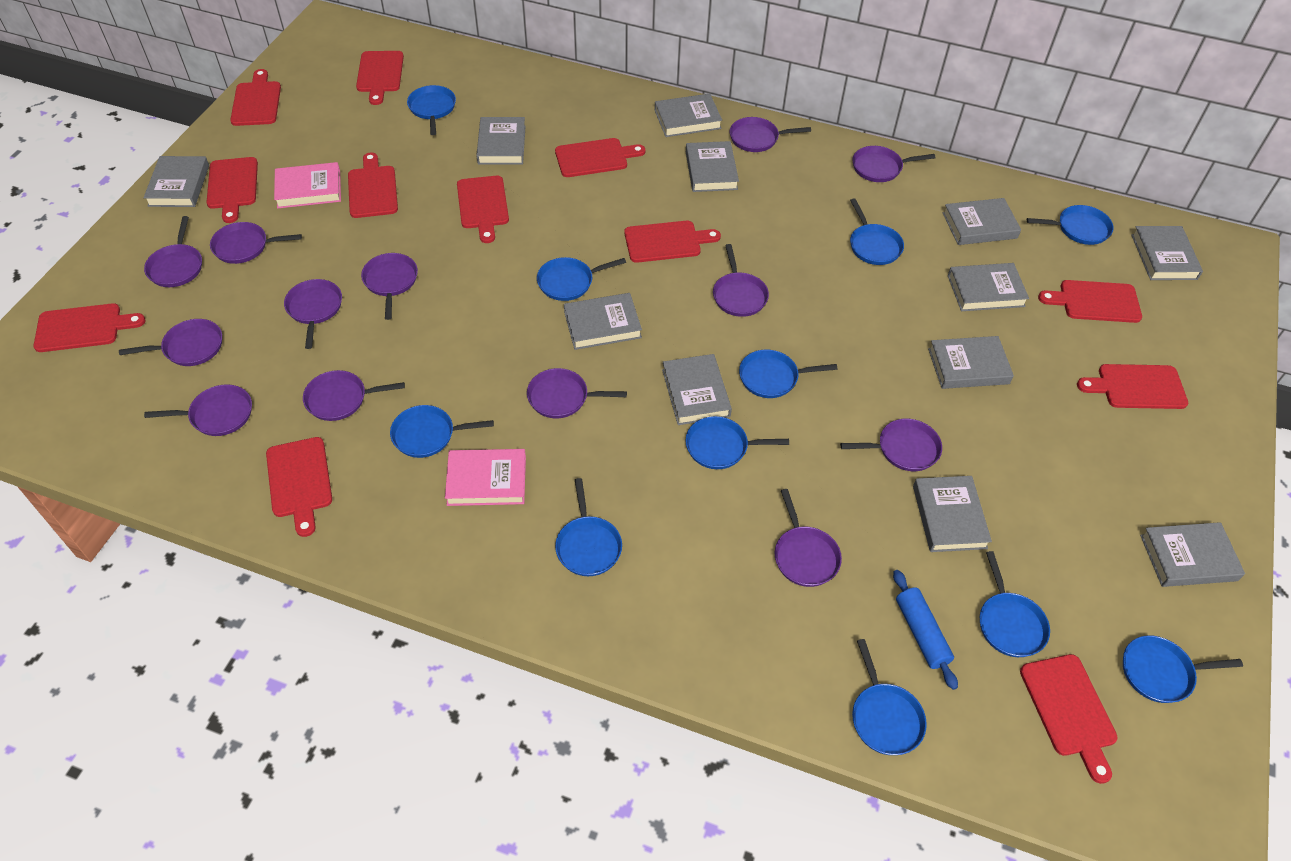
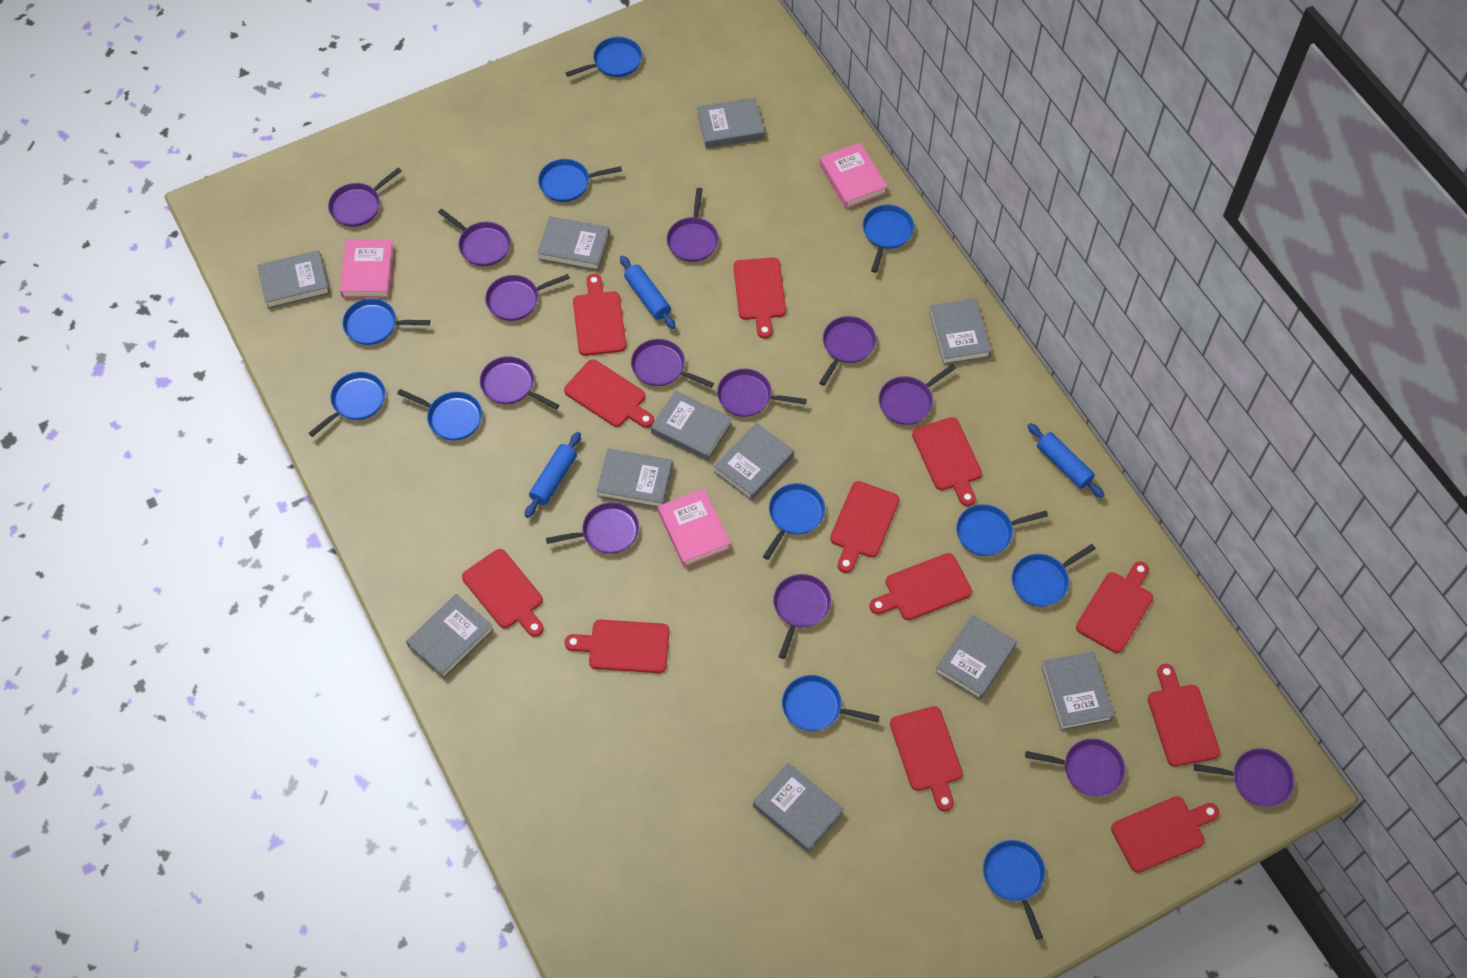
blue rolling pin: [893,570,958,690] = 1 -> [525,432,581,518] [620,256,676,329] [1028,423,1104,498] = 3
grey book: [143,156,209,207] [476,117,526,165] [564,293,642,350] [655,94,722,137] [662,354,732,425] [686,141,739,192] [913,476,992,552] [928,336,1014,389] [943,198,1021,245] [948,263,1029,311] [1131,226,1203,280] [1140,522,1245,587] = 12 -> [257,250,330,309] [406,594,494,678] [537,216,610,271] [596,449,673,508] [651,390,732,461] [697,98,764,148] [714,423,794,501] [753,763,844,852] [929,298,992,365] [935,614,1017,700] [1041,651,1114,731] = 11
pink book: [274,162,341,209] [445,449,526,506] = 2 -> [340,239,394,298] [658,489,731,567] [819,142,888,209] = 3

